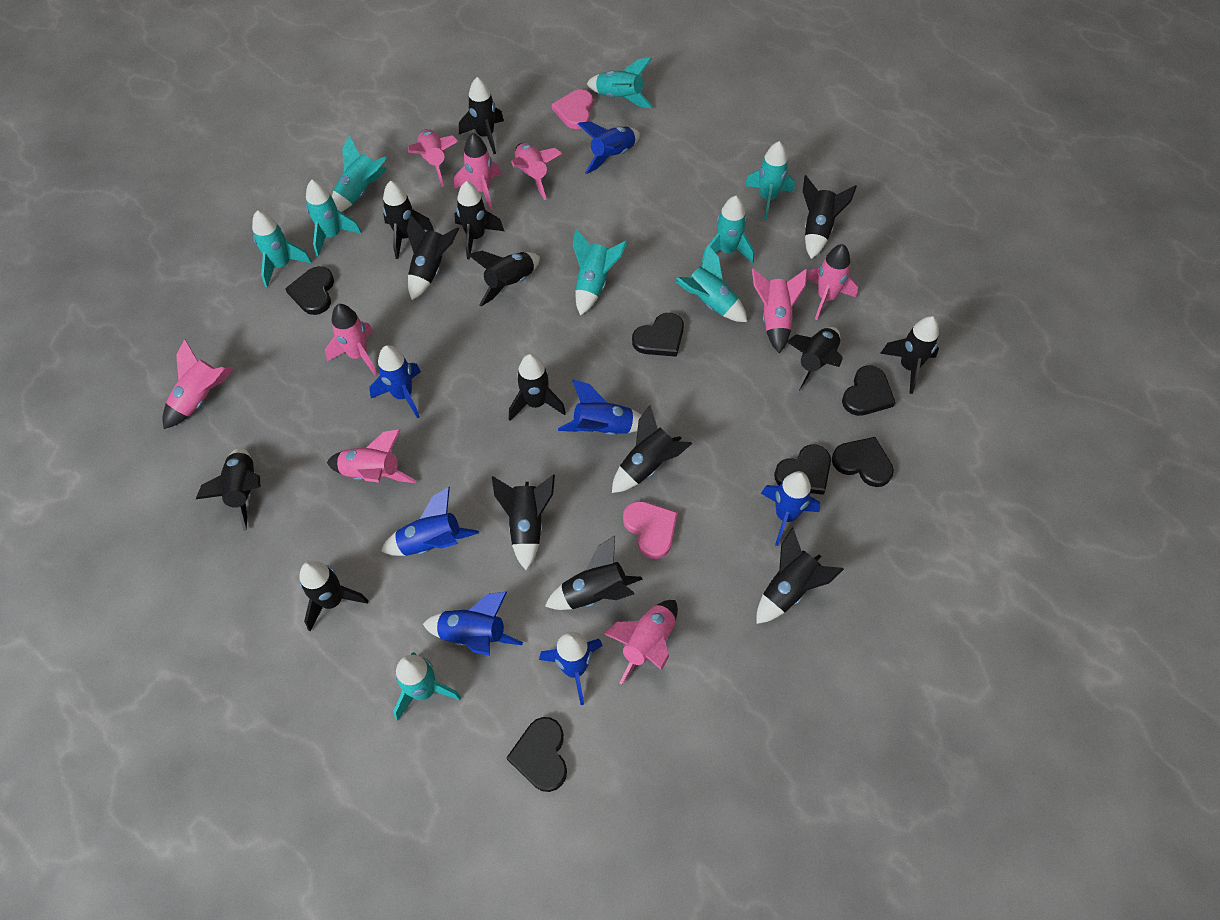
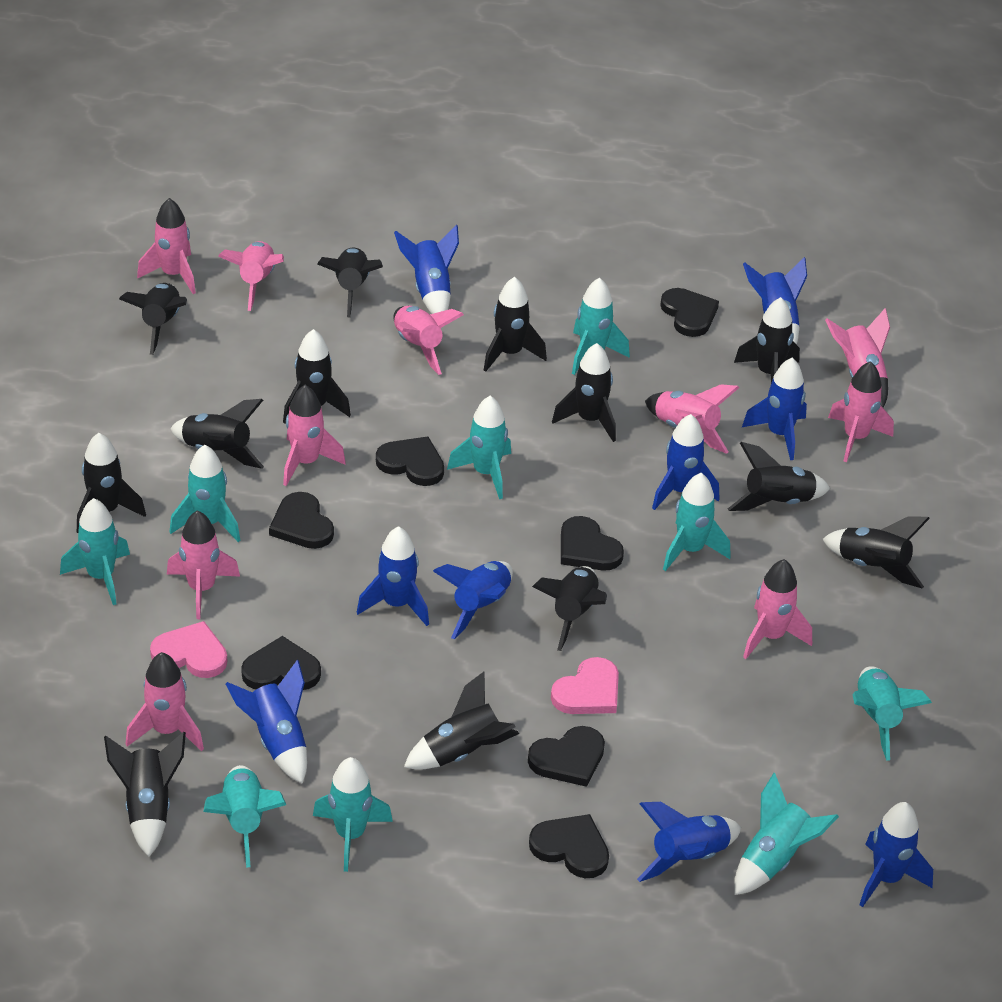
black heart: [285,266,334,315] [506,717,567,792] [632,313,684,357] [774,444,831,495] [832,437,894,487] [842,365,896,416] = 6 -> [241,636,321,690] [269,492,334,549] [376,437,444,486] [528,726,605,787] [529,814,609,878] [561,516,624,571] [660,288,719,337] = 7
black rocket: [196,448,261,531] [299,561,368,632] [383,181,434,259] [406,214,459,300] [454,181,504,260] [459,77,504,154] [468,251,540,306] [492,475,555,570] [509,354,566,421] [545,536,643,610] [612,405,692,493] [757,527,844,624] [786,327,843,392] [803,175,857,259] [880,316,939,394] = 15 -> [77,433,146,533] [104,732,186,857] [119,283,187,355] [170,399,264,469] [283,329,351,424] [317,248,383,317] [404,672,519,770] [484,277,547,372] [532,566,607,651] [552,343,616,442] [728,442,830,511] [734,297,800,383] [822,516,930,588] = 13
blue rocket: [369,345,421,419] [381,487,479,556] [423,592,523,656] [539,632,603,705] [558,379,642,435] [578,122,640,174] [761,471,820,546] = 7 -> [226,660,307,784] [357,526,429,626] [394,225,459,314] [433,561,513,639] [637,802,741,882] [652,414,720,510] [742,358,807,460] [743,257,807,345] [859,802,933,907] = 9
pink rocket: [163,339,234,429] [325,304,377,376] [327,429,416,483] [408,129,458,187] [454,133,501,210] [511,143,562,200] [603,600,678,685] [752,268,807,354] [807,244,858,320] = 9 -> [126,652,204,751] [137,198,196,294] [167,510,240,619] [218,241,284,311] [283,385,346,486] [394,306,464,375] [645,384,740,454] [743,559,812,659] [825,308,890,408] [828,361,894,462] = 10

